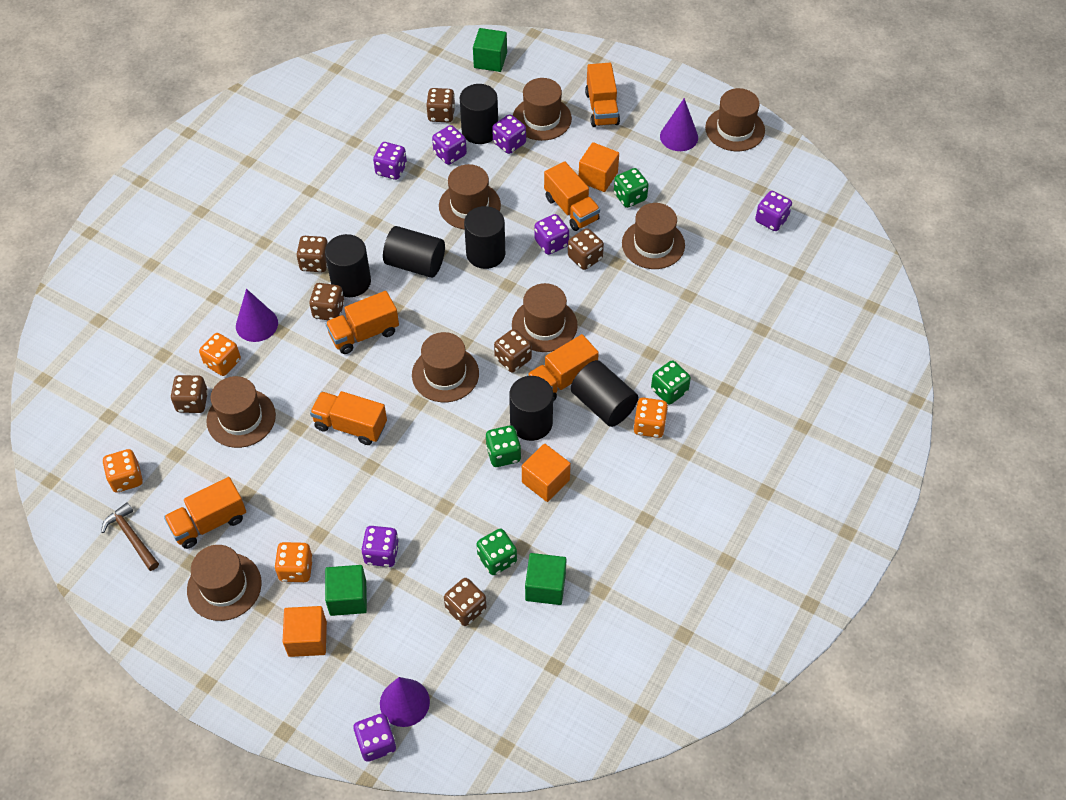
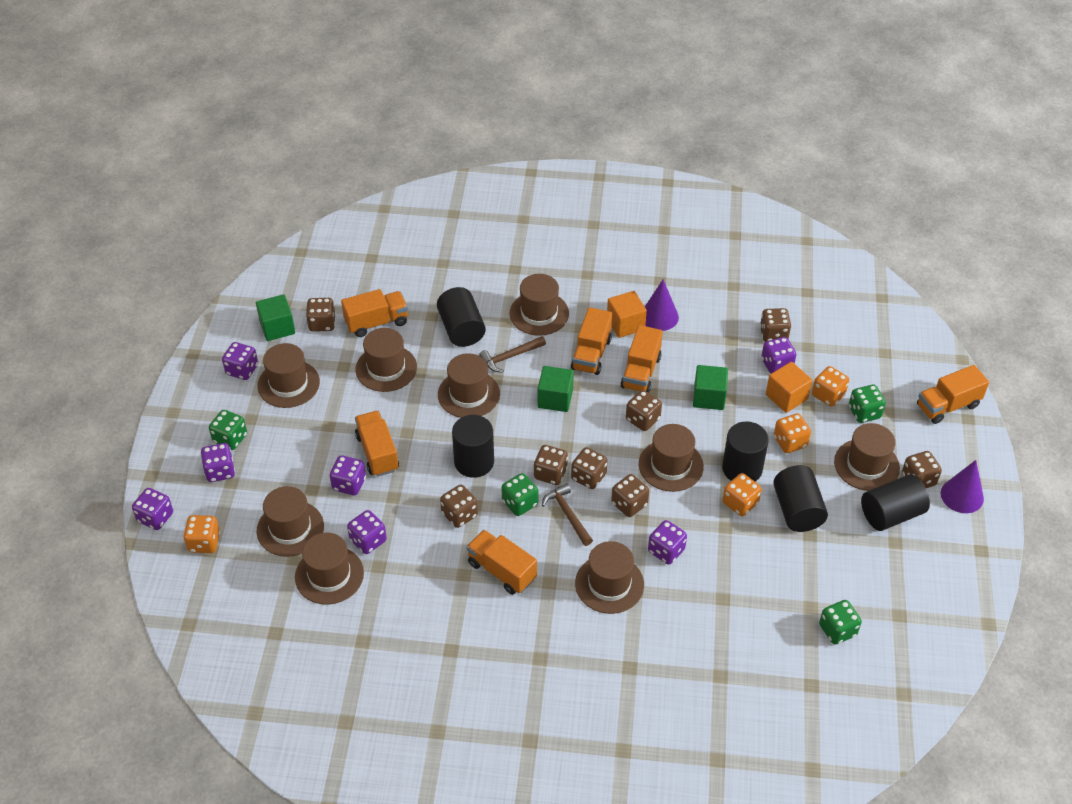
black cylinder: [325,234,371,297] [383,226,445,278] [460,84,498,144] [464,206,505,269] [509,376,553,441] [571,360,638,427] = 6 -> [437,287,486,347] [452,415,494,478] [722,421,769,481] [773,465,828,532] [861,474,930,531] = 5
brown dice: [170,375,208,413] [296,236,328,272] [309,283,345,320] [426,88,455,122] [444,578,487,626] [494,329,532,372] [568,228,604,270] = 7 -> [306,298,336,332] [440,485,478,528] [534,445,568,485] [571,447,607,489] [611,474,649,517] [626,390,662,431] [760,308,792,342] [902,451,942,488] = 8
brown hammer: [101,502,159,571] = 1 -> [479,336,546,373] [542,483,593,546] = 2
brown hat: [187,545,262,621] [206,376,276,448] [412,332,479,402] [439,164,501,229] [512,283,578,352] [513,78,572,141] [622,203,685,269] [705,88,765,151] = 8 -> [257,343,320,408] [257,486,324,557] [295,532,364,605] [356,328,417,392] [438,353,500,418] [509,274,569,336] [575,541,644,614] [639,424,704,492] [834,423,900,491] = 9
orange cube: [283,606,327,657] [522,444,571,502] [579,142,619,192] = 3 -> [607,291,647,338] [766,362,812,413] = 2
purple cone: [236,289,278,342] [380,677,430,727] [660,98,698,151] = 3 -> [645,280,679,331] [941,460,984,513] = 2

